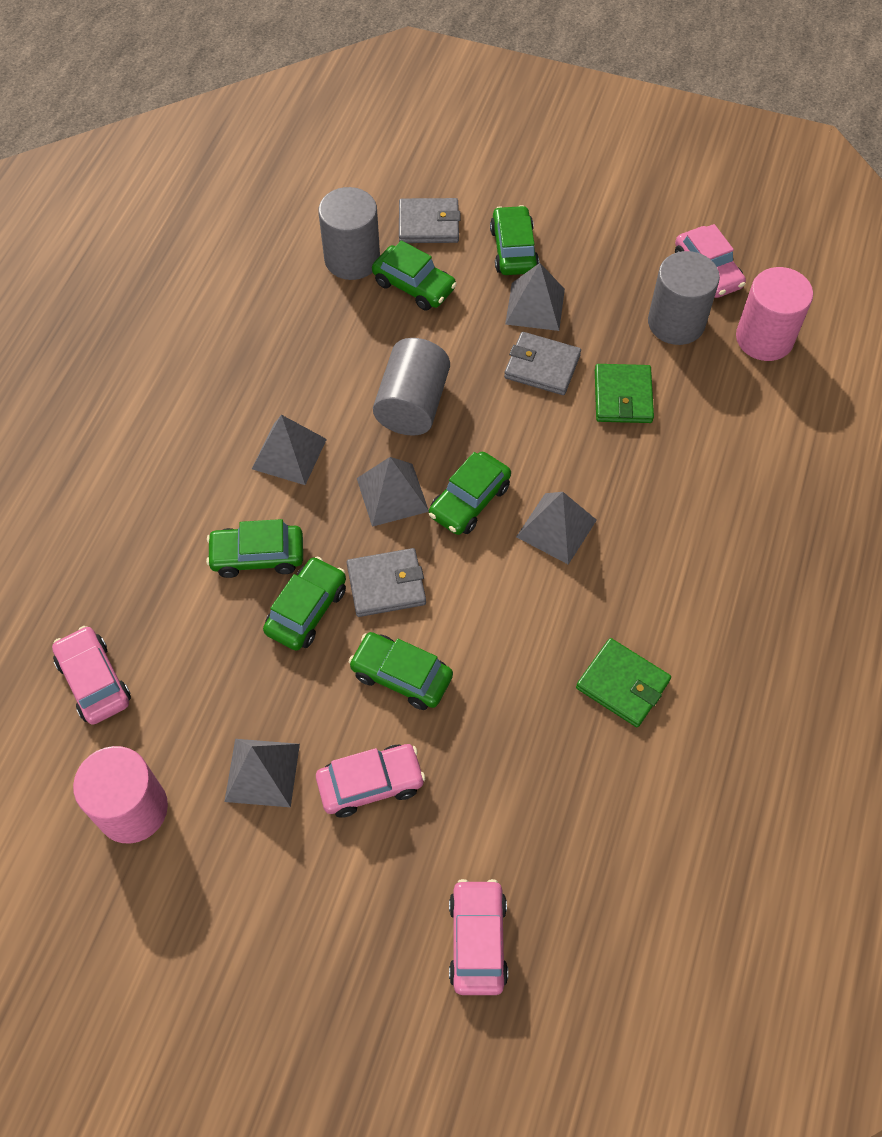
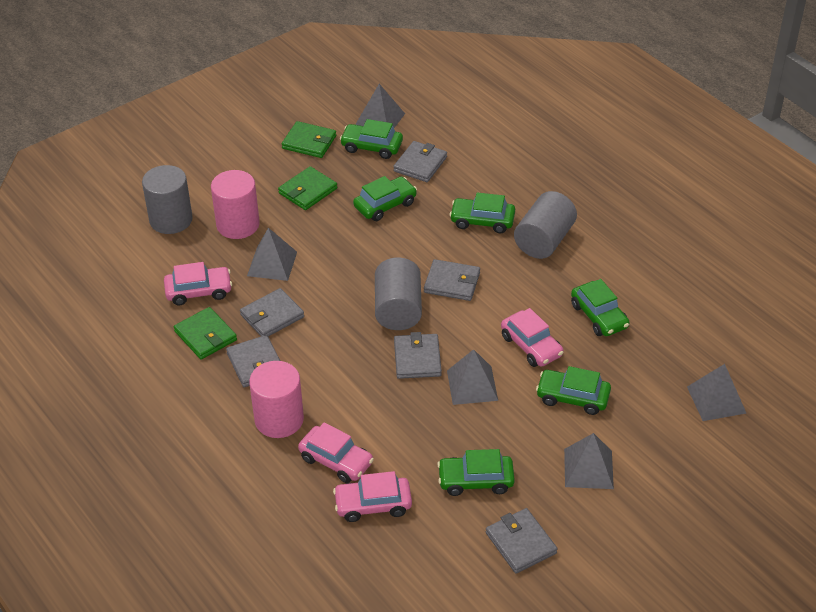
green wallet: [576,638,671,727] [595,364,654,423] = 2 -> [174,307,237,359] [278,166,337,210] [282,121,336,158] = 3
grey wallet: [347,548,426,617] [399,198,461,243] [504,332,581,395] = 3 -> [226,335,280,387] [240,288,304,336] [393,141,447,182] [394,332,442,379] [424,259,480,301] [486,508,558,574] = 6

